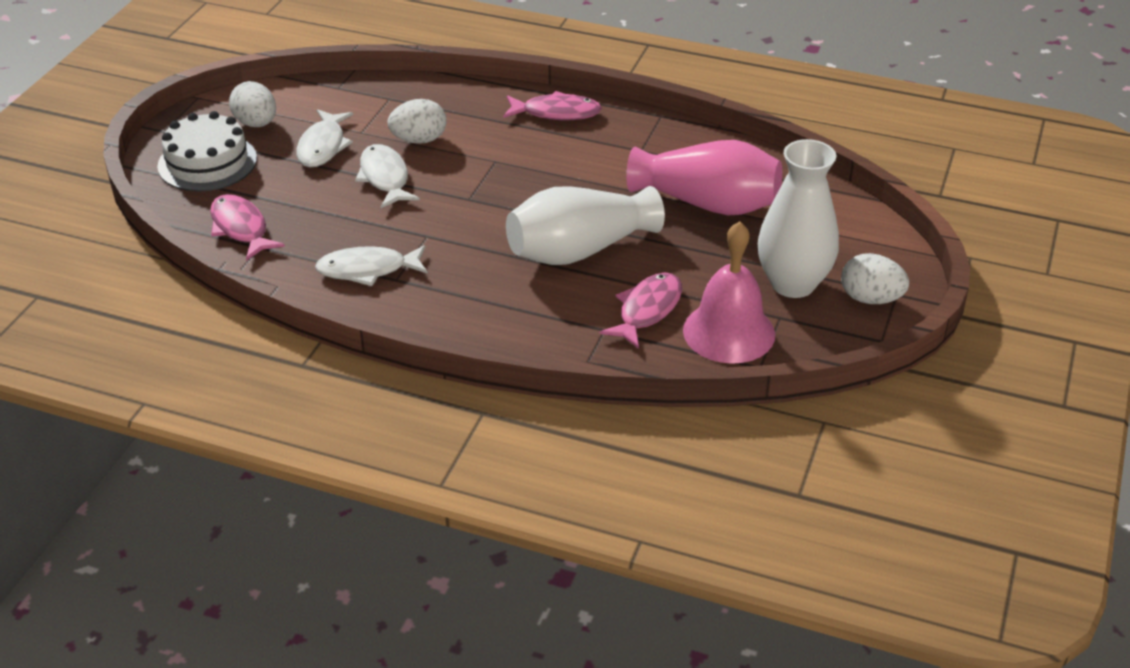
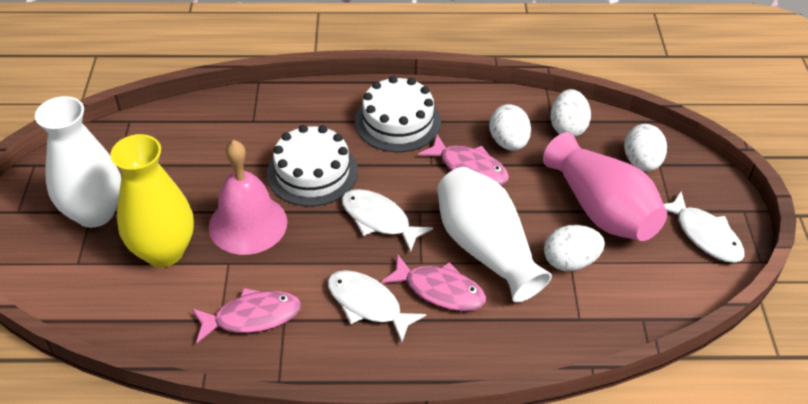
white cake: [157,111,257,192] = 1 -> [267,125,358,207] [355,76,441,152] = 2
white egg: [229,81,276,127] [388,99,446,144] [841,253,909,304] = 3 -> [489,104,531,151] [544,225,605,271] [550,89,591,137] [624,124,667,171] = 4
yellow vase: none = 0 -> [110,134,194,267] = 1

